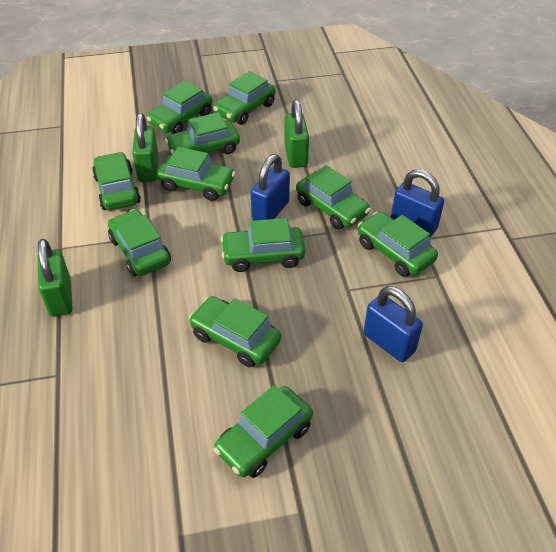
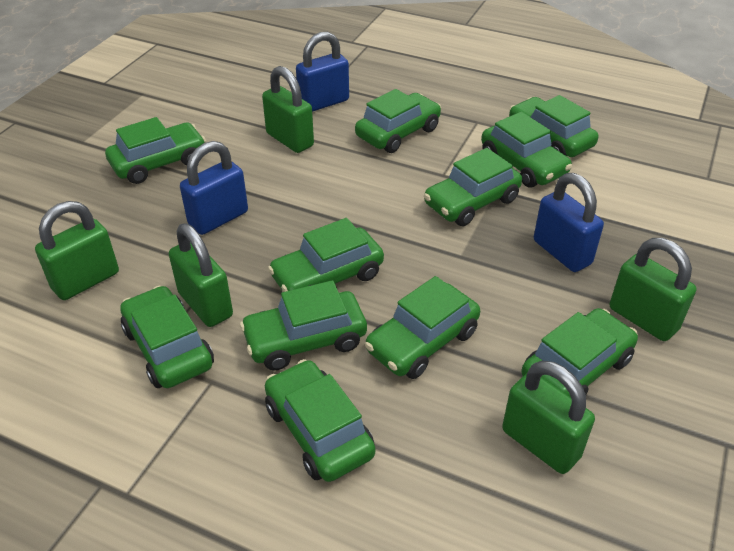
green padlock: [38,239,72,317] [132,113,159,182] [284,99,309,168] = 3 -> [35,201,119,300] [169,223,233,327] [262,66,314,153] [502,361,595,474] [610,238,697,341] = 5

